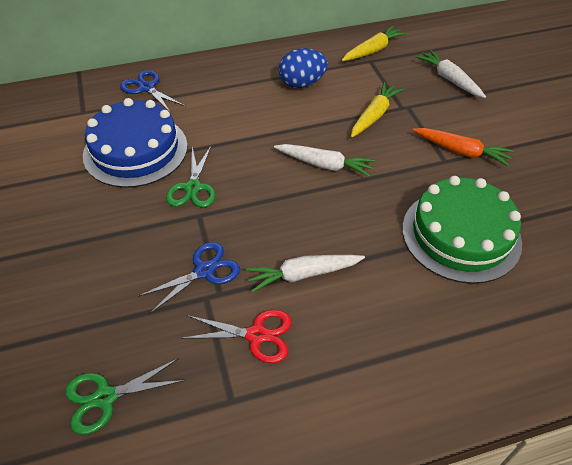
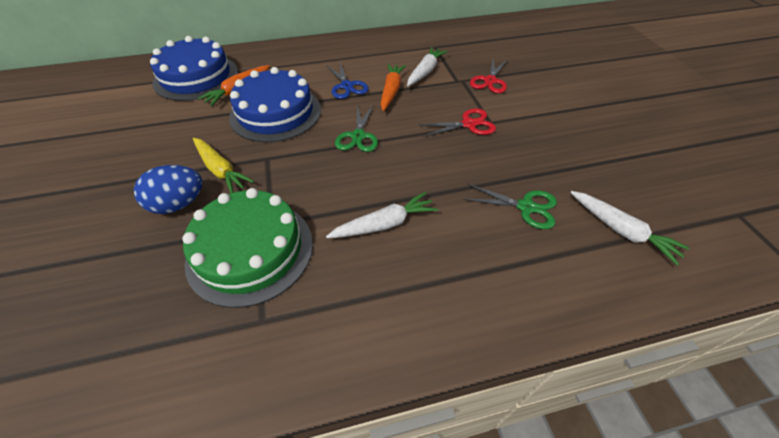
blue cake: [83,98,188,188] = 1 -> [150,36,238,101] [229,67,321,142] = 2
blue scissors: [120,70,185,113] [138,242,240,314] = 2 -> [326,62,369,99] = 1
orange carrot: [413,128,514,166] = 1 -> [198,65,270,106] [380,64,406,111] = 2
red scissors: [181,310,292,363] = 1 -> [418,109,496,137] [470,58,508,93] = 2
yellow carrot: [342,25,407,61] [351,82,404,138] = 2 -> [193,138,254,193] = 1

